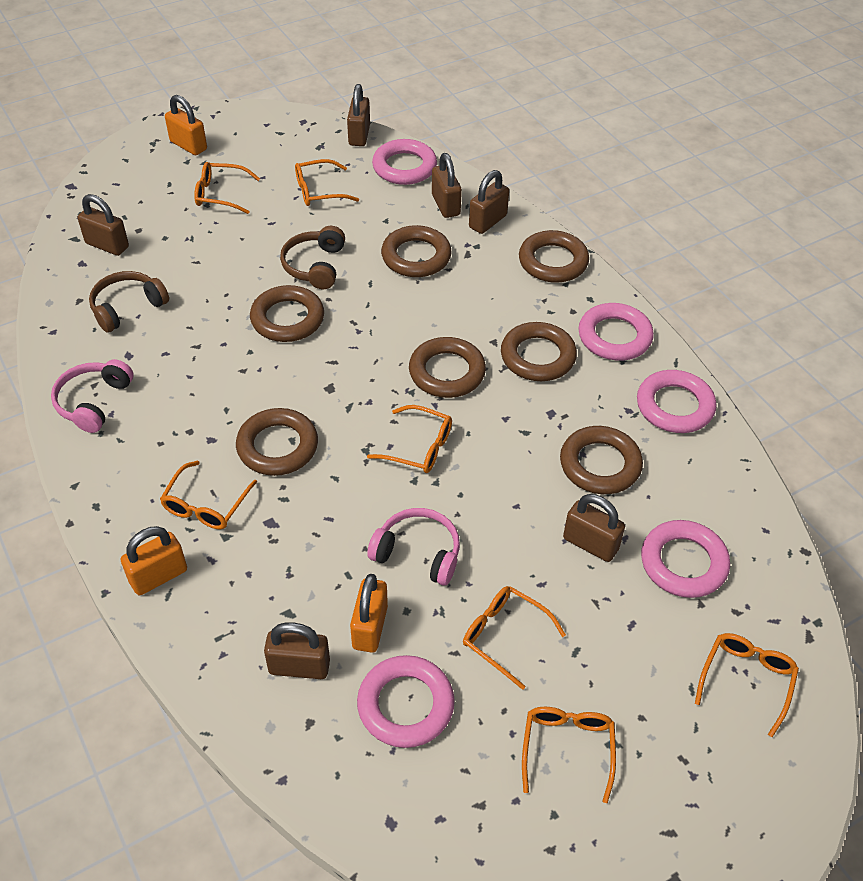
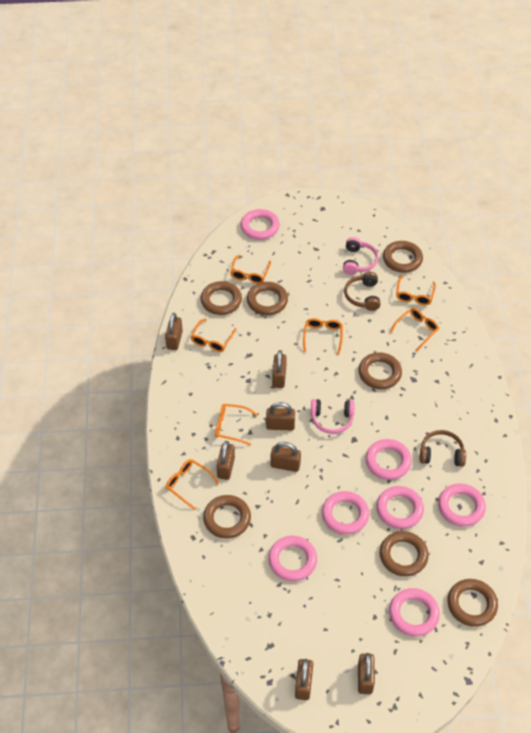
brown padlock: [78,194,129,256] [264,622,330,679] [347,84,370,146] [432,153,462,218] [469,170,509,234] [563,494,625,562] = 6 -> [165,313,183,350] [217,441,235,480] [266,402,295,430] [271,442,301,472] [272,350,287,388] [295,659,313,700] [358,653,375,694] = 7
orange padlock: [121,526,187,595] [165,95,207,155] [350,574,388,653] = 3 -> none = 0
pink ring: [357,655,455,748] [372,139,437,185] [578,303,654,361] [637,370,716,433] [641,520,730,598] = 5 -> [241,209,280,240] [268,536,317,581] [322,491,369,535] [366,439,412,480] [376,486,424,529] [389,588,440,636] [438,483,486,527] = 7

